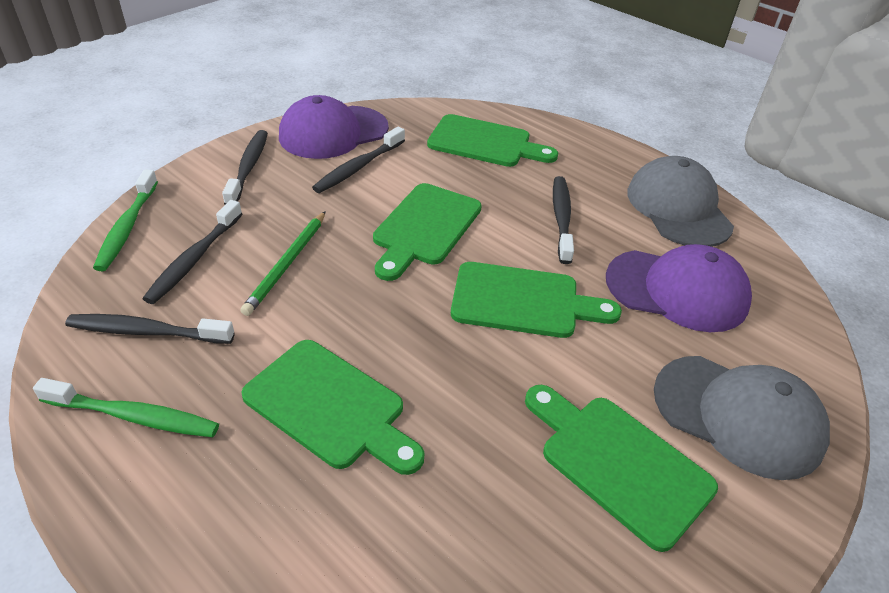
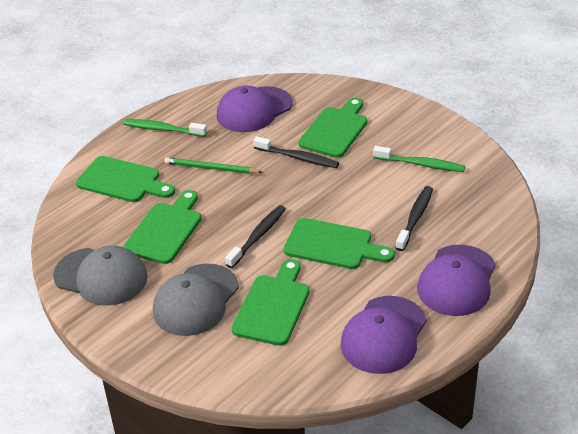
black toothbrush: [65,314,234,344] [143,200,242,304] [222,130,268,205] [312,126,405,193] [553,176,574,264] = 5 -> [225,205,286,268] [253,136,339,168] [396,186,433,251] = 3
purple cap: [279,95,389,159] [606,244,752,332] = 2 -> [217,86,293,132] [341,296,427,374] [417,245,496,316] = 3

